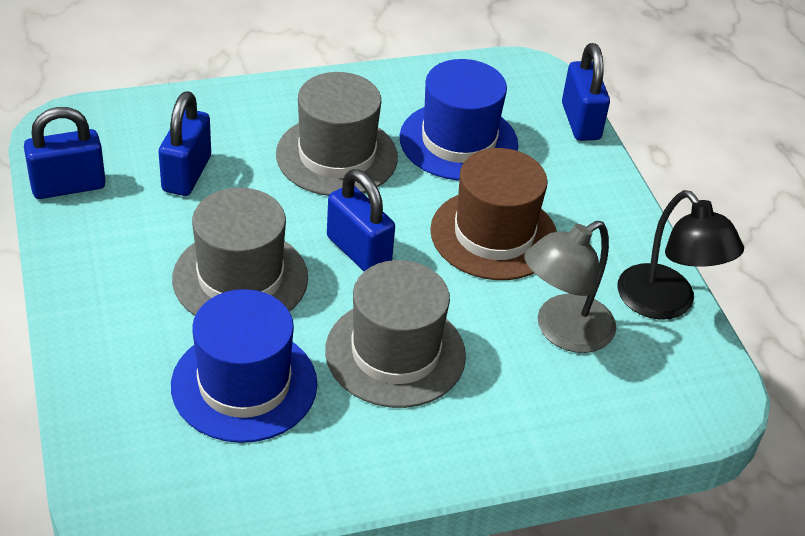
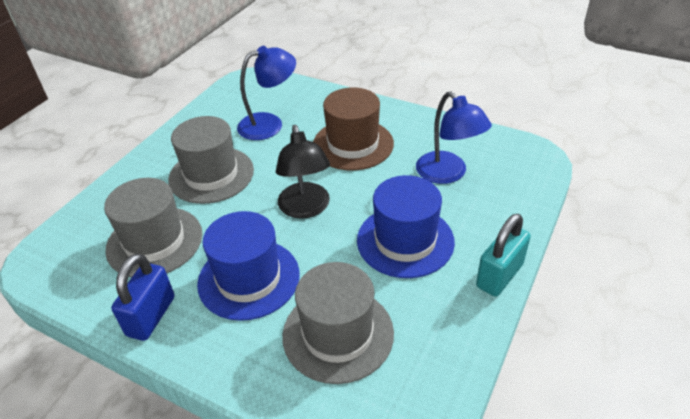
blue lamp: none = 0 -> [237,46,296,140] [416,92,492,184] = 2
blue padlock: [24,107,106,199] [159,91,211,196] [327,169,395,271] [562,43,610,141] = 4 -> [111,253,175,341] = 1
grey lamp: [524,221,616,353] = 1 -> none = 0
turquoise padlock: none = 0 -> [476,214,531,297] = 1

